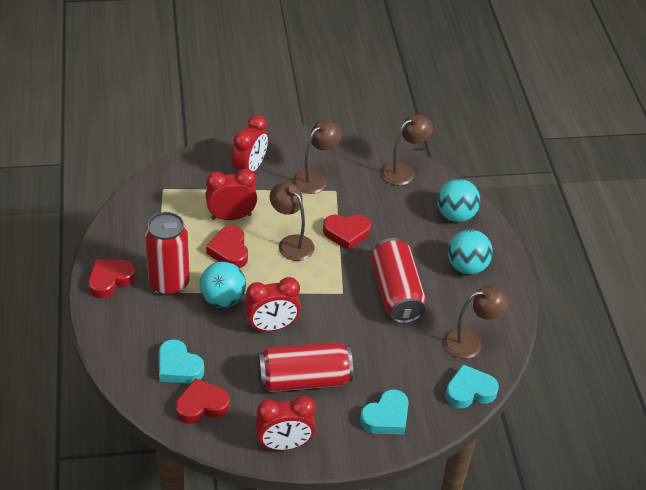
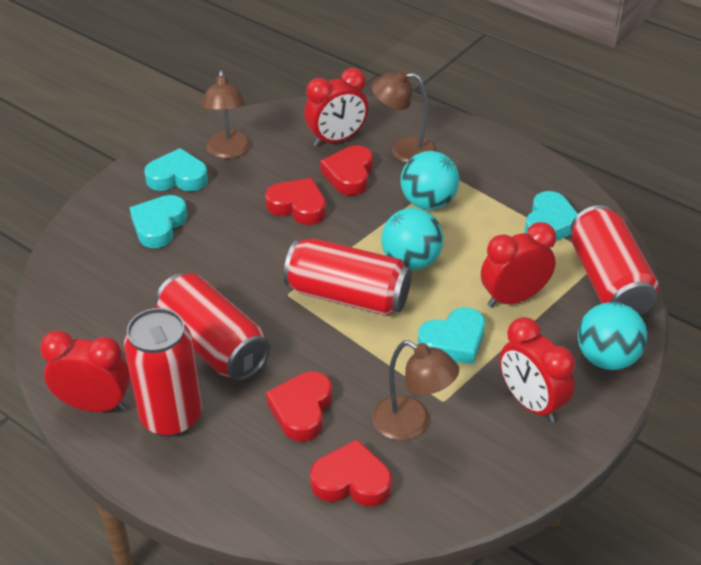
brown lamp: [270,182,314,261] [293,120,342,194] [381,114,433,186] [444,286,509,359] = 4 -> [201,70,251,159] [372,70,436,163] [372,340,459,441] = 3
red can: [145,212,190,296] [258,342,353,392] [371,238,426,324] = 3 -> [124,308,202,437] [155,273,270,381] [283,238,412,316] [571,205,659,315] = 4
turquoise heart: [159,339,204,384] [360,389,409,435] [445,364,499,408] = 3 -> [129,195,187,248] [144,148,208,191] [418,307,485,364] [525,191,578,241] = 4

